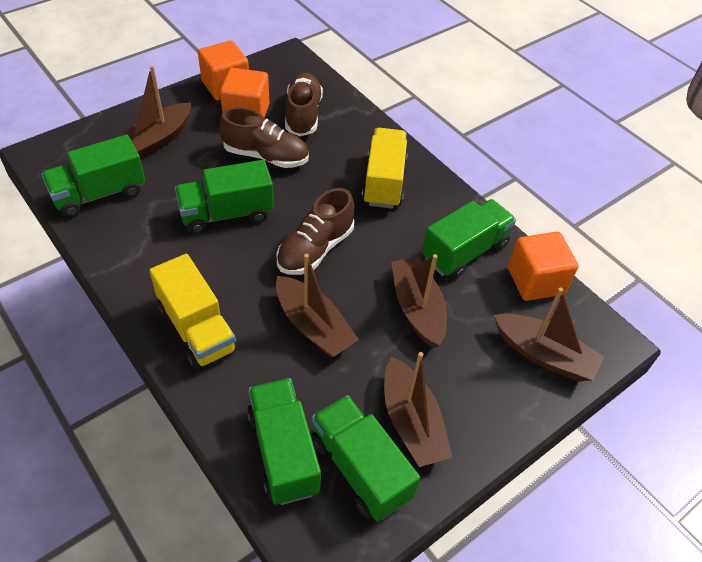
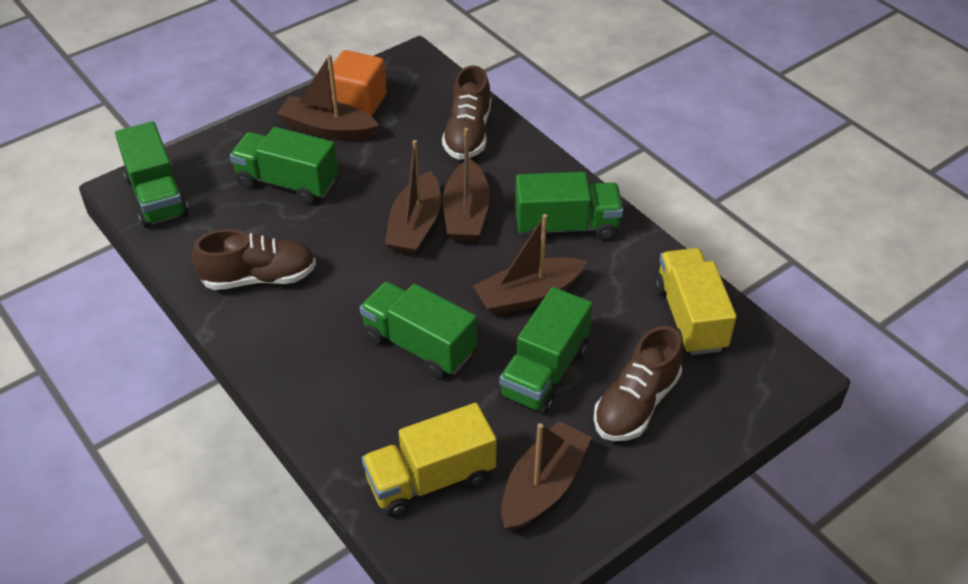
orange cube: [198,41,249,100] [220,68,270,118] [508,232,579,301] = 3 -> [329,50,387,117] = 1

